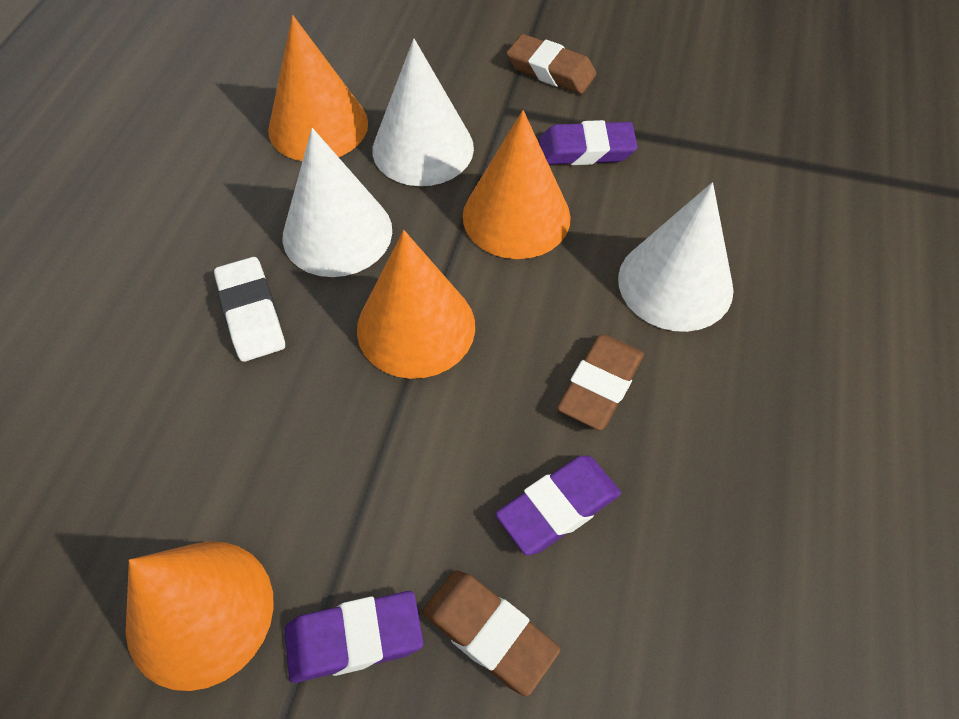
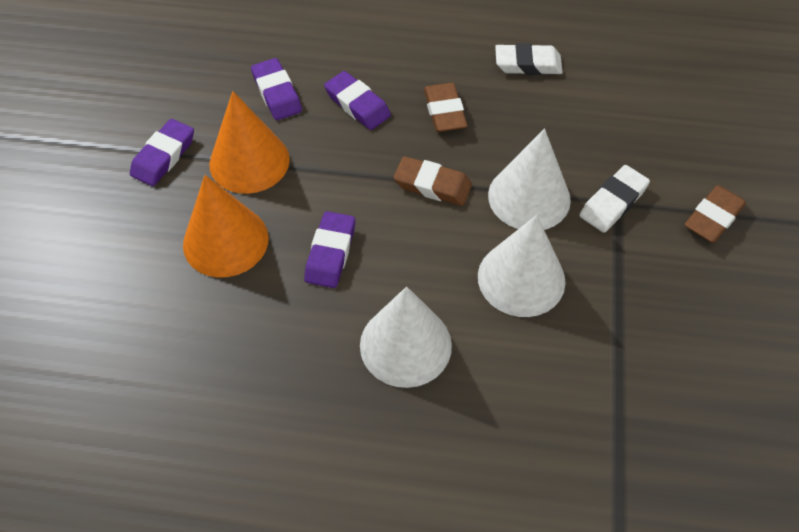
orange cone: [126,541,274,691] [268,15,368,161] [357,230,475,379] [463,110,571,259] = 4 -> [183,175,269,277] [209,91,290,194] = 2
purple eraser: [284,591,423,683] [496,456,621,555] [539,120,637,165] = 3 -> [130,119,194,186] [251,58,302,120] [304,211,355,288] [324,71,391,130] = 4
white eraser: [214,257,285,362] = 1 -> [495,43,563,75] [579,165,650,233] = 2

